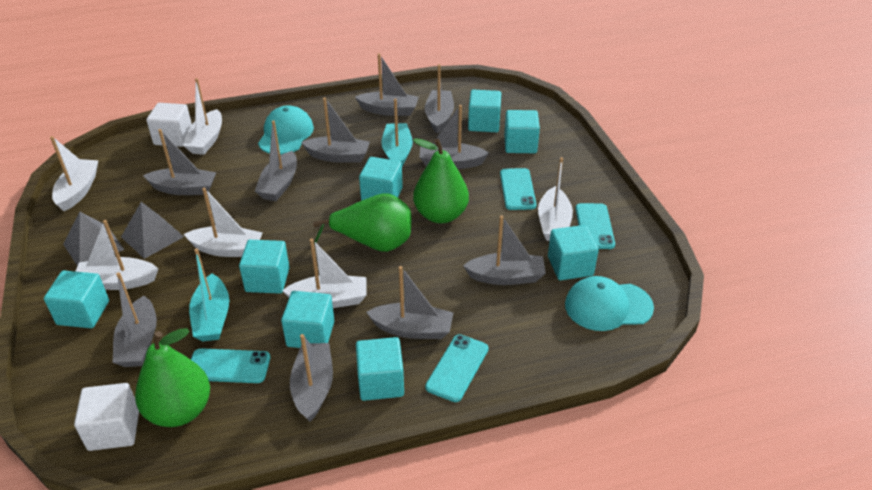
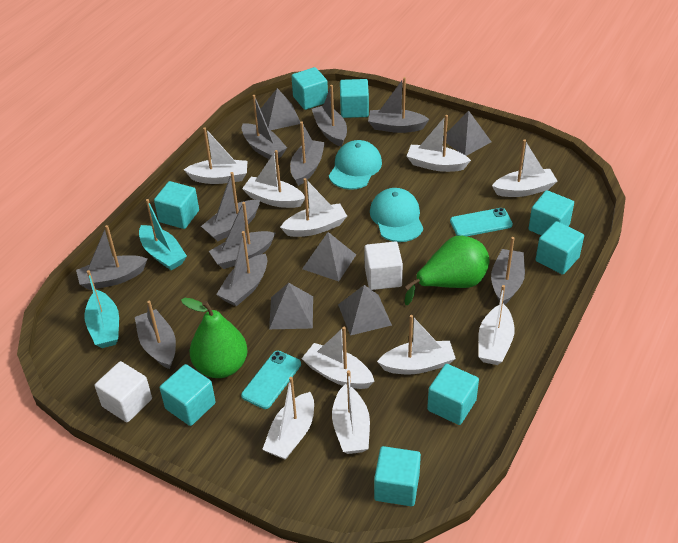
green pear: [135,328,210,427] [313,193,411,252] [413,138,469,223] = 3 -> [181,298,248,378] [404,236,489,305] = 2
grey pyramid: [63,212,125,266] [121,202,184,259] = 2 -> [261,88,300,130] [269,283,313,329] [302,232,356,281] [338,285,392,336] [443,111,491,156] = 5
turquoise phone: [191,348,270,383] [425,334,489,402] [500,168,536,210] [576,203,615,249] = 4 -> [241,351,301,409] [450,208,513,236] = 2
white boat: [50,136,98,211] [75,220,158,290] [183,78,222,155] [184,188,263,257] [282,239,367,308] [538,157,573,241] = 6 -> [184,128,247,184] [242,150,305,208] [262,377,314,460] [280,178,347,237] [302,327,375,389] [332,370,370,454] [377,315,456,374] [407,115,471,172] [478,285,515,365] [492,139,557,197] = 10

